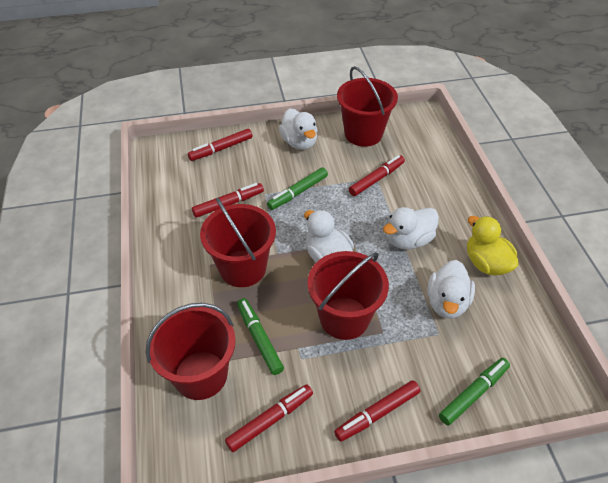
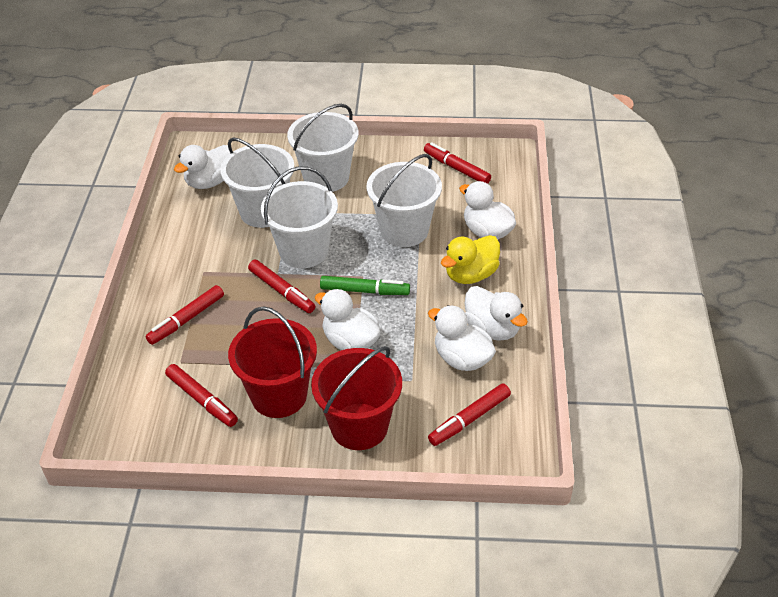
green marker: [237,298,284,375] [267,167,328,210] [439,358,510,426] = 3 -> [320,276,410,295] = 1
red bucket: [145,303,236,400] [200,198,276,287] [307,251,389,340] [337,66,398,147] = 4 -> [228,306,317,418] [311,346,402,450] = 2
white bucket: none = 0 -> [220,137,295,228] [261,166,338,268] [287,104,359,192] [366,154,442,247] = 4
white duck: [279,108,318,150] [304,210,354,262] [383,207,439,249] [427,260,475,318] = 4 -> [174,145,230,189] [315,289,381,350] [428,305,496,371] [459,181,516,239] [465,286,528,341] = 5

